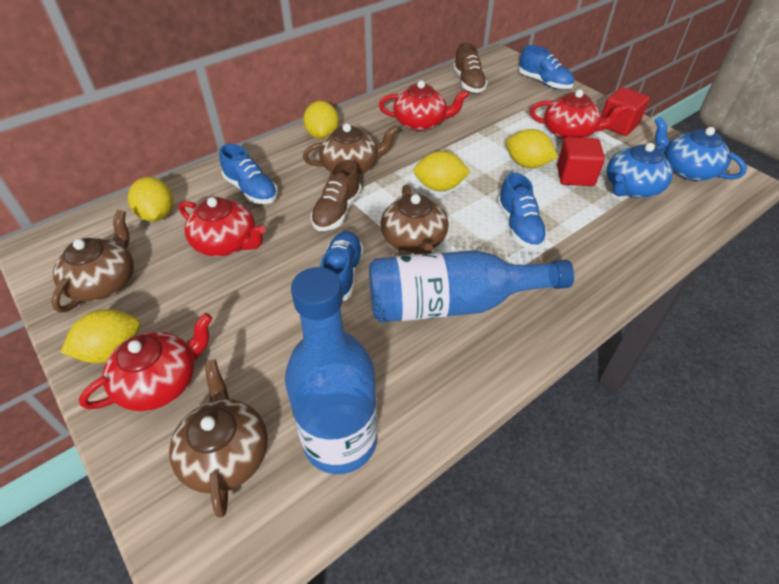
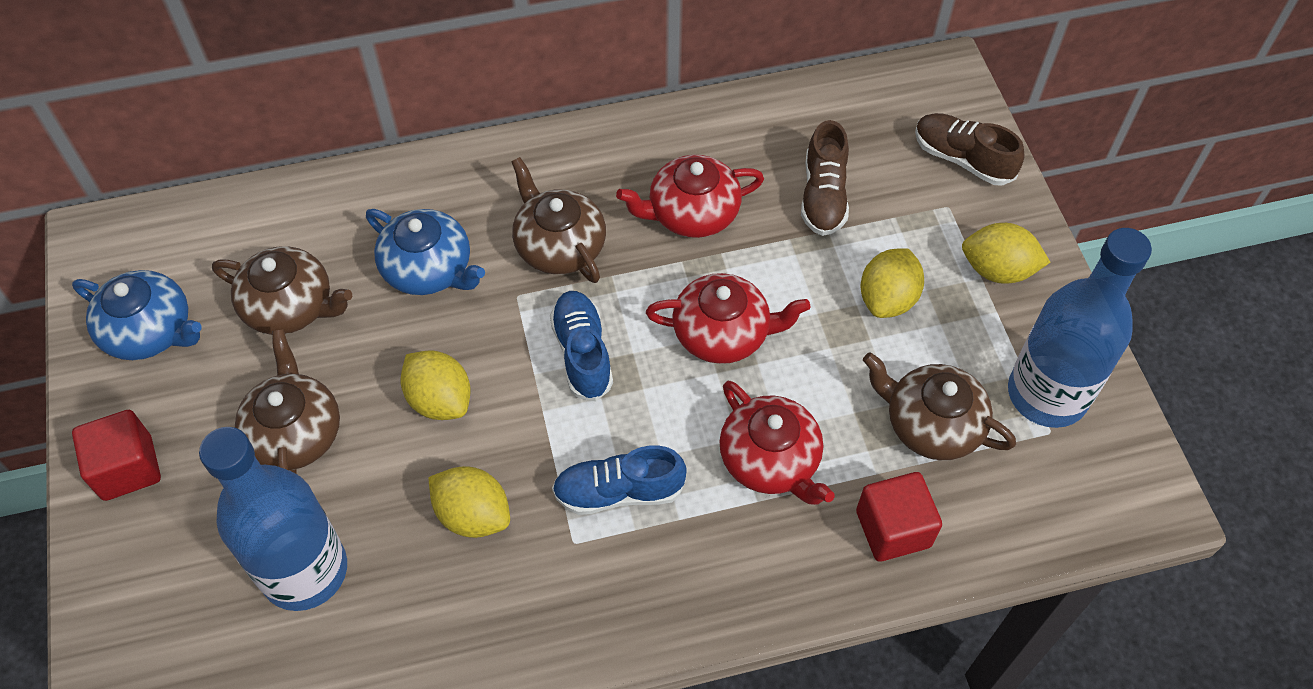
blue shoe: [219,144,278,204] [320,231,364,301] [497,173,548,249] [519,45,574,89] = 4 -> [550,291,613,401] [552,445,687,515] = 2
red teapot: [79,313,213,411] [178,197,266,257] [379,80,469,131] [530,90,628,140] = 4 -> [616,155,764,238] [646,273,810,364] [720,381,835,505] = 3
yellow lemon: [60,309,140,363] [128,177,173,222] [303,101,339,140] [413,151,470,191] [506,129,558,168] = 5 -> [401,350,471,420] [428,466,510,538] [861,248,924,318] [962,223,1050,284] = 4

